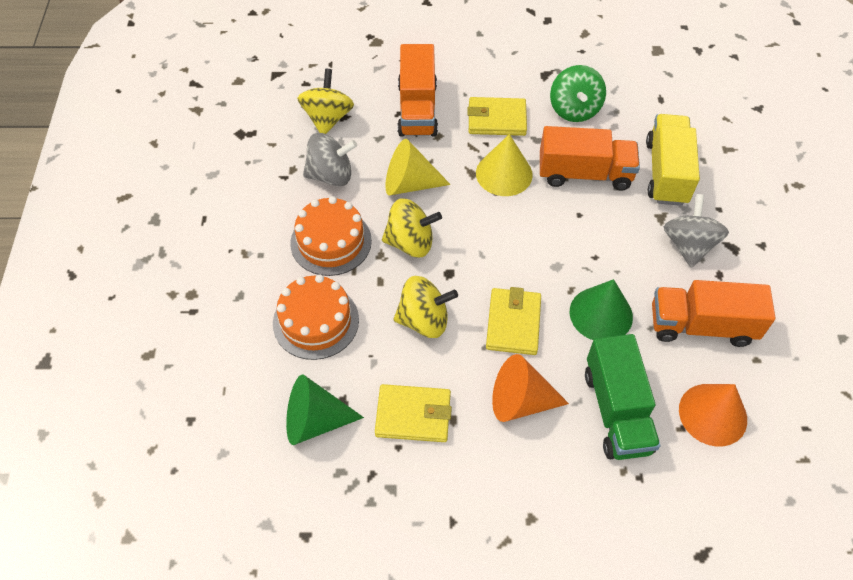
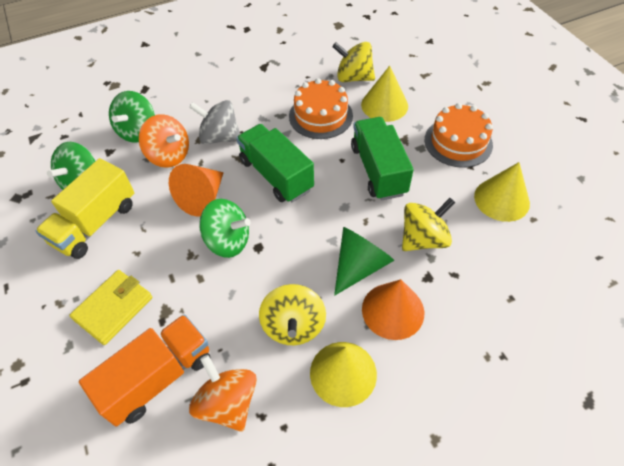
green cone: [286,375,364,445] [570,279,633,340] = 2 -> [334,227,394,296] = 1
green spinning top: [550,65,606,122] = 1 -> [47,142,95,190] [109,91,155,143] [199,199,251,258] = 3
green truck: [585,334,660,460] = 1 -> [236,124,314,202] [351,117,414,200] = 2
grey spinning top: [303,133,357,187] [664,194,729,268] = 2 -> [189,100,240,144] = 1
orange spinning top: none = 0 -> [139,114,189,168] [189,355,257,432] = 2
orange truck: [397,44,438,137] [540,126,640,191] [652,280,776,347] = 3 -> [79,314,210,426] = 1
yellow cone: [385,139,451,195] [476,134,533,196] = 2 -> [310,342,377,407] [361,66,408,122] [474,162,530,222] = 3
yellow wallet: [375,384,452,442] [468,97,527,136] [486,287,541,355] = 3 -> [69,270,152,345] = 1

